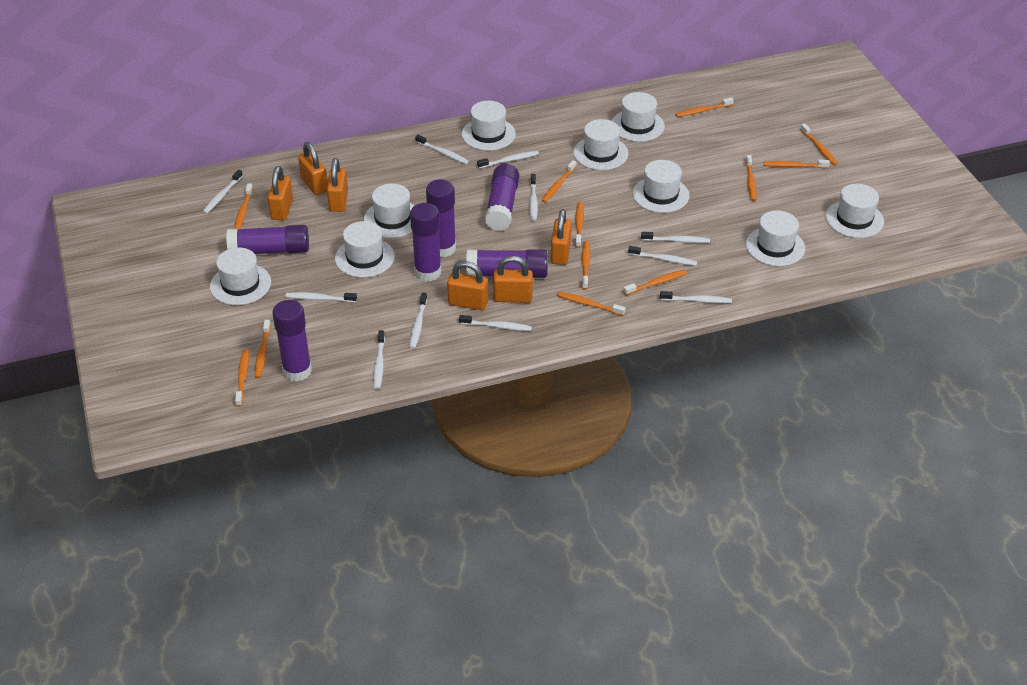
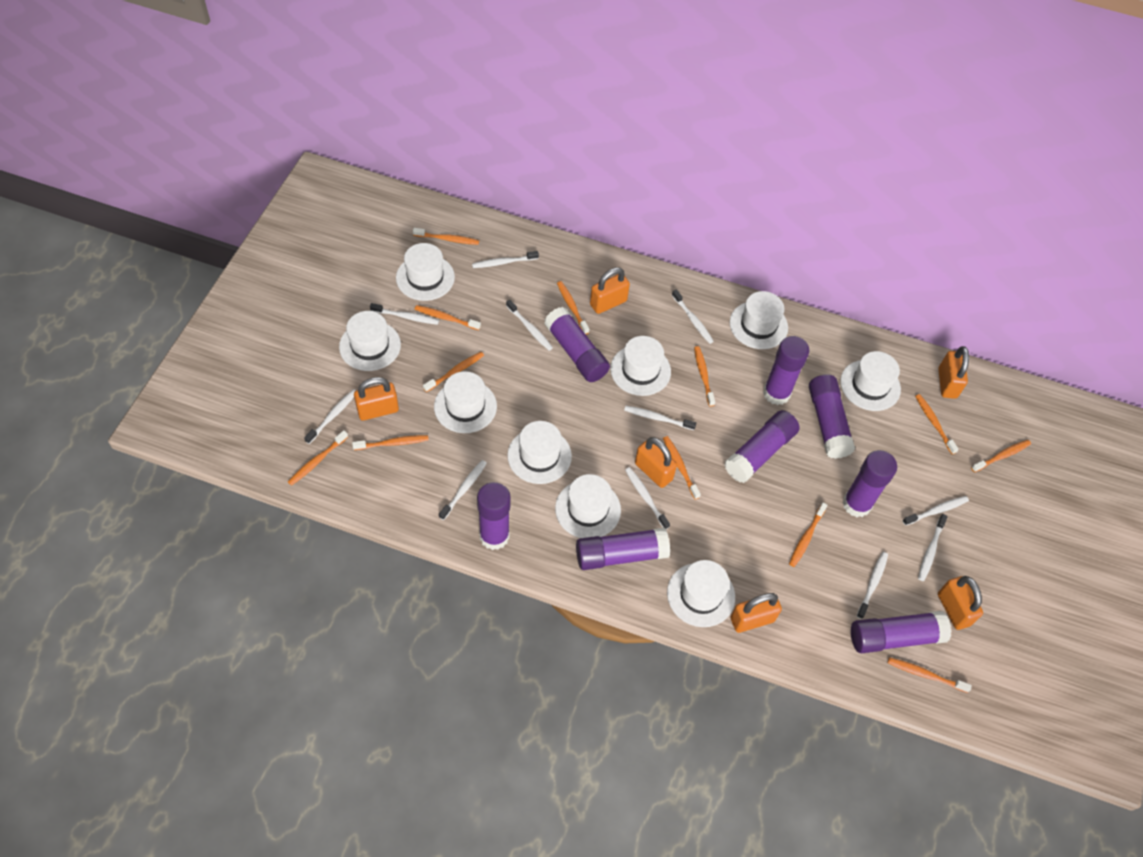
purple glue stick: [226,225,309,254] [272,300,312,382] [410,203,441,282] [426,179,456,257] [466,249,548,278] [485,164,519,231] = 6 -> [477,482,511,550] [544,307,610,382] [576,528,670,570] [724,410,800,483] [763,336,809,405] [809,374,855,459] [842,450,897,517] [851,611,951,653] = 8

